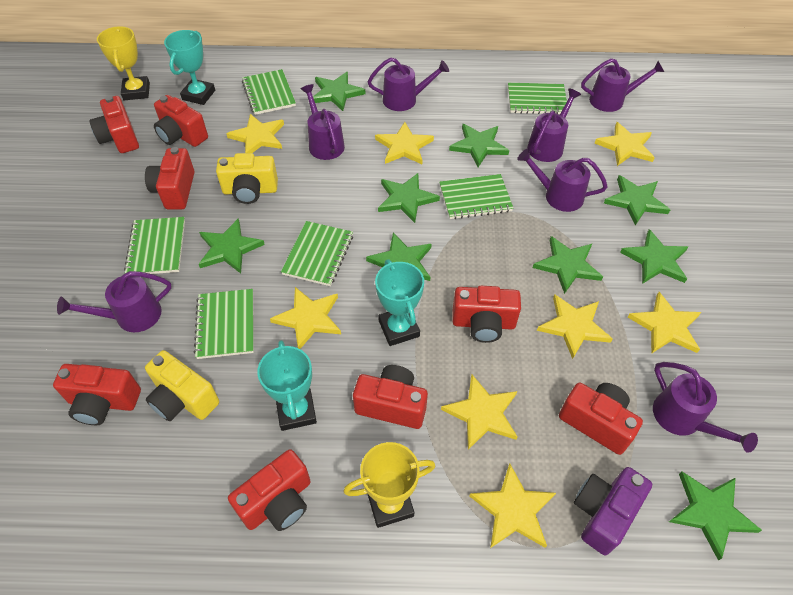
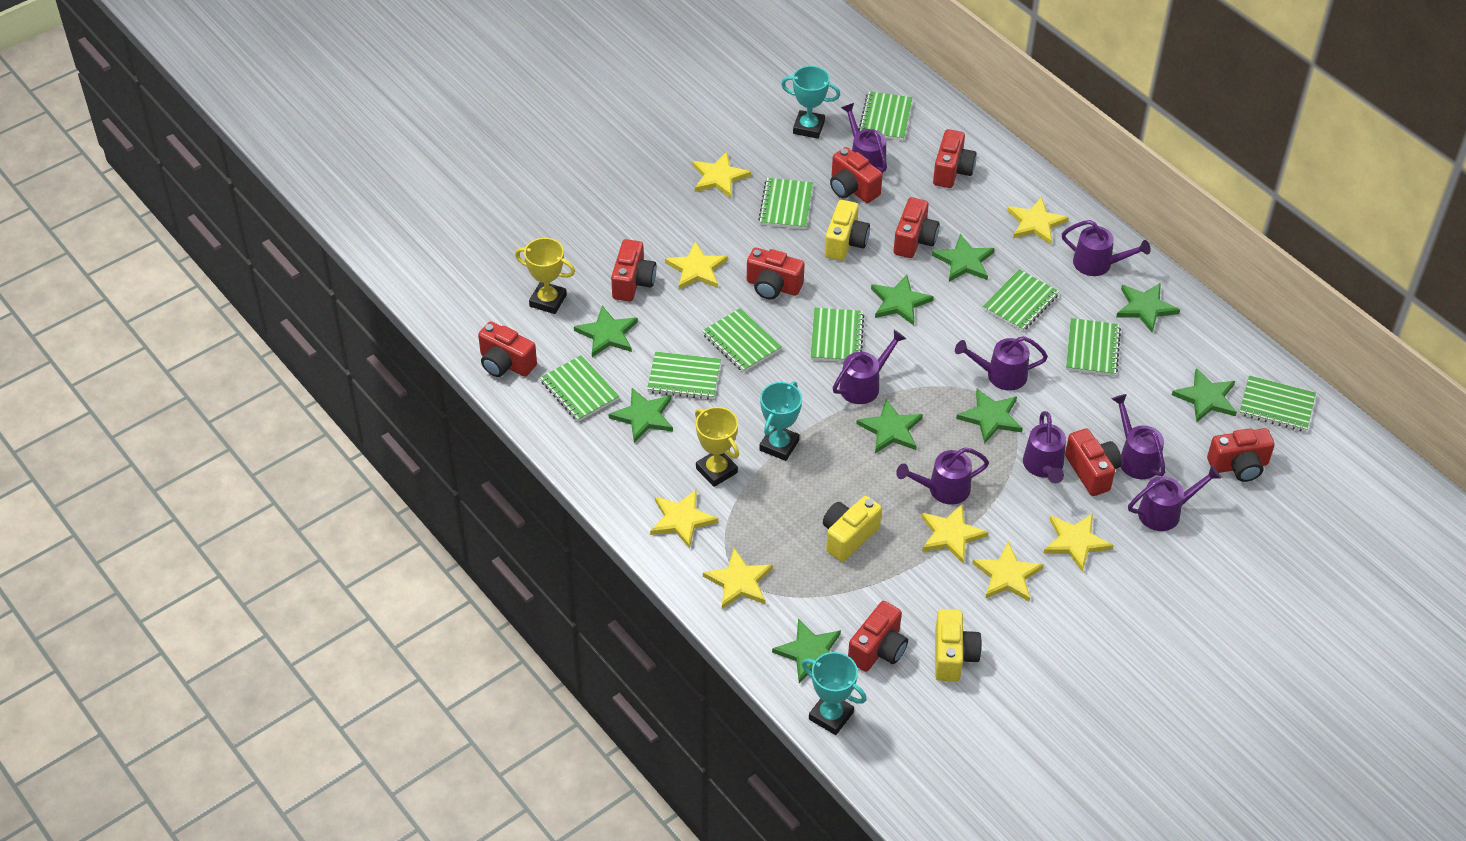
green notebook: [124,217,185,274] [194,289,254,359] [242,69,296,115] [281,221,353,286] [439,174,513,219] [508,83,569,114] = 6 -> [540,355,619,422] [647,352,721,400] [702,308,782,372] [758,178,813,229] [810,308,865,362] [859,91,913,141] [983,269,1059,331] [1066,318,1121,376] [1239,375,1316,432] = 9
purple camera: [574,467,652,555] = 1 -> none = 0
purple watering can: [57,271,172,332] [301,84,345,160] [368,57,449,111] [517,149,608,212] [527,88,581,162] [581,58,664,112] [653,362,758,453] = 7 -> [833,330,906,404] [841,103,887,173] [896,447,989,505] [955,336,1048,391] [1023,411,1066,483] [1062,220,1151,276] [1112,394,1165,479] [1128,465,1221,531] = 8
red camera: [53,364,141,425] [89,96,139,153] [145,147,195,209] [154,95,208,147] [228,449,311,531] [353,365,428,429] [452,286,521,343] [559,383,643,455] = 8 -> [478,321,537,377] [611,239,657,301] [747,247,805,299] [830,147,882,203] [848,601,908,672] [894,197,940,258] [933,129,977,188] [1065,428,1122,496] [1207,428,1275,482] = 9
yellow camera: [145,350,219,421] [216,153,278,204] = 2 -> [823,496,882,562] [825,200,870,261] [935,609,982,682] = 3

